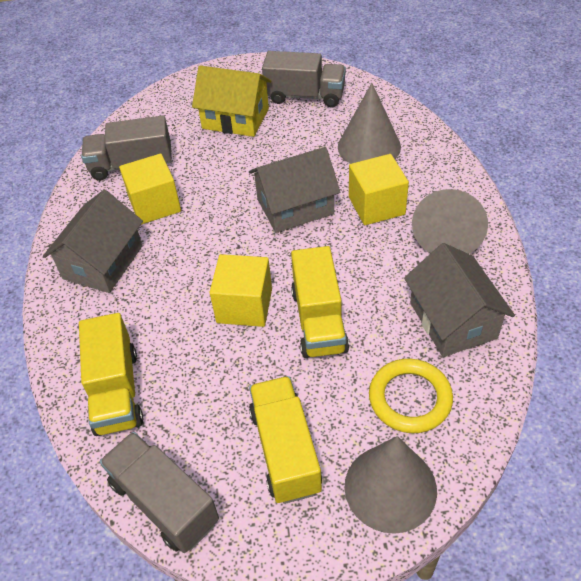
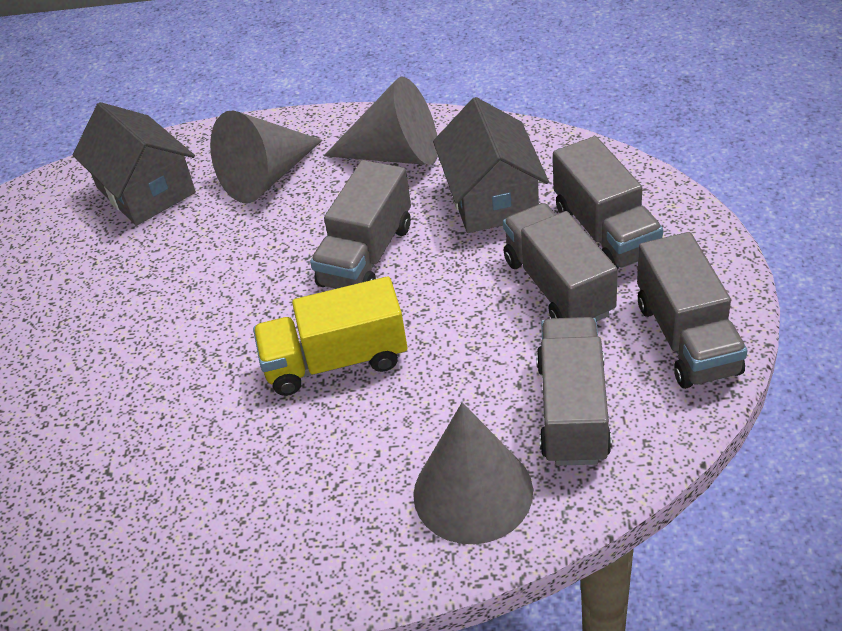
grey house: [43,190,143,293] [249,147,340,233] [404,243,515,357] = 3 -> [73,102,196,226] [433,97,549,233] = 2
grey truck: [81,116,172,181] [100,432,219,553] [262,51,346,107] = 3 -> [310,160,411,289] [503,203,618,321] [536,317,612,466] [553,136,663,269] [637,232,748,389] = 5
yellow cube: [119,154,181,225] [210,254,272,327] [349,154,409,225] = 3 -> none = 0
yellow house: [192,66,271,137] = 1 -> none = 0
yellow ring: [369,359,453,433] = 1 -> none = 0
yellow truck: [79,313,143,436] [249,376,322,504] [291,246,349,358] = 3 -> [253,276,408,396] = 1

